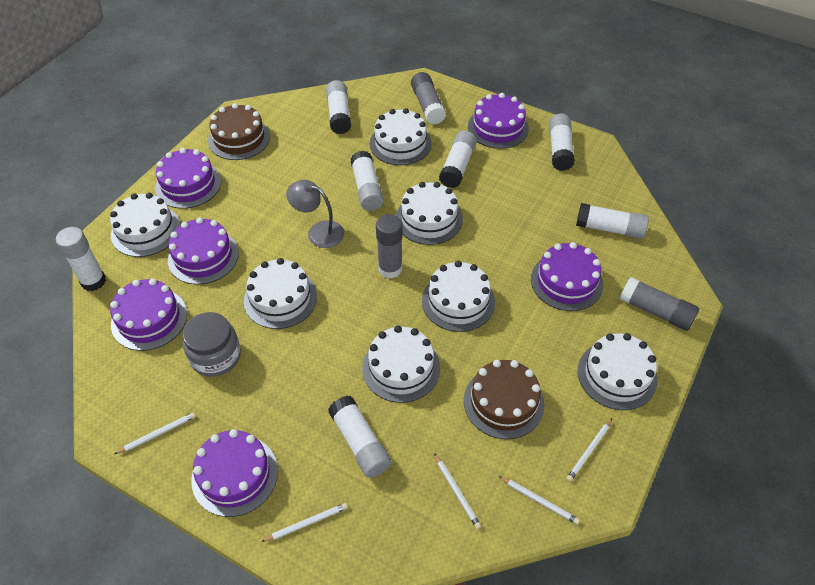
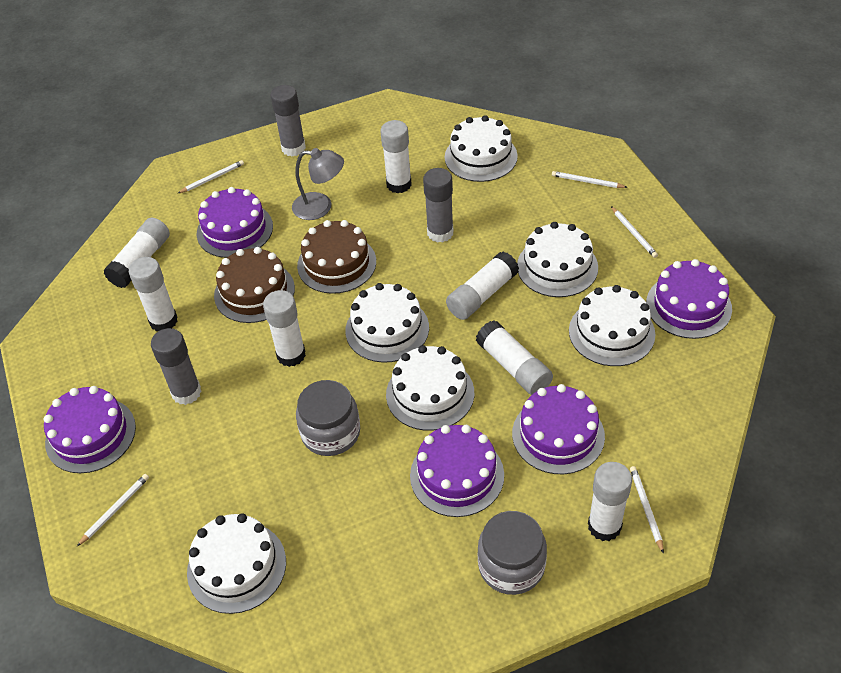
grey jar: [182,312,241,377] = 1 -> [296,380,360,456] [478,511,547,595] = 2
purple cake: [110,278,187,351] [155,148,221,209] [168,217,239,284] [191,429,278,517] [468,93,529,149] [531,242,603,311] = 6 -> [44,386,136,473] [197,187,273,258] [410,425,504,517] [512,384,605,474] [646,259,732,339] = 5
white cake: [110,193,180,257] [244,258,317,329] [362,326,440,403] [370,108,432,165] [396,182,463,245] [422,261,495,332] [578,333,657,410] = 7 -> [187,513,286,614] [345,283,429,363] [386,345,474,431] [445,115,518,182] [517,222,598,297] [569,285,655,366] = 6

